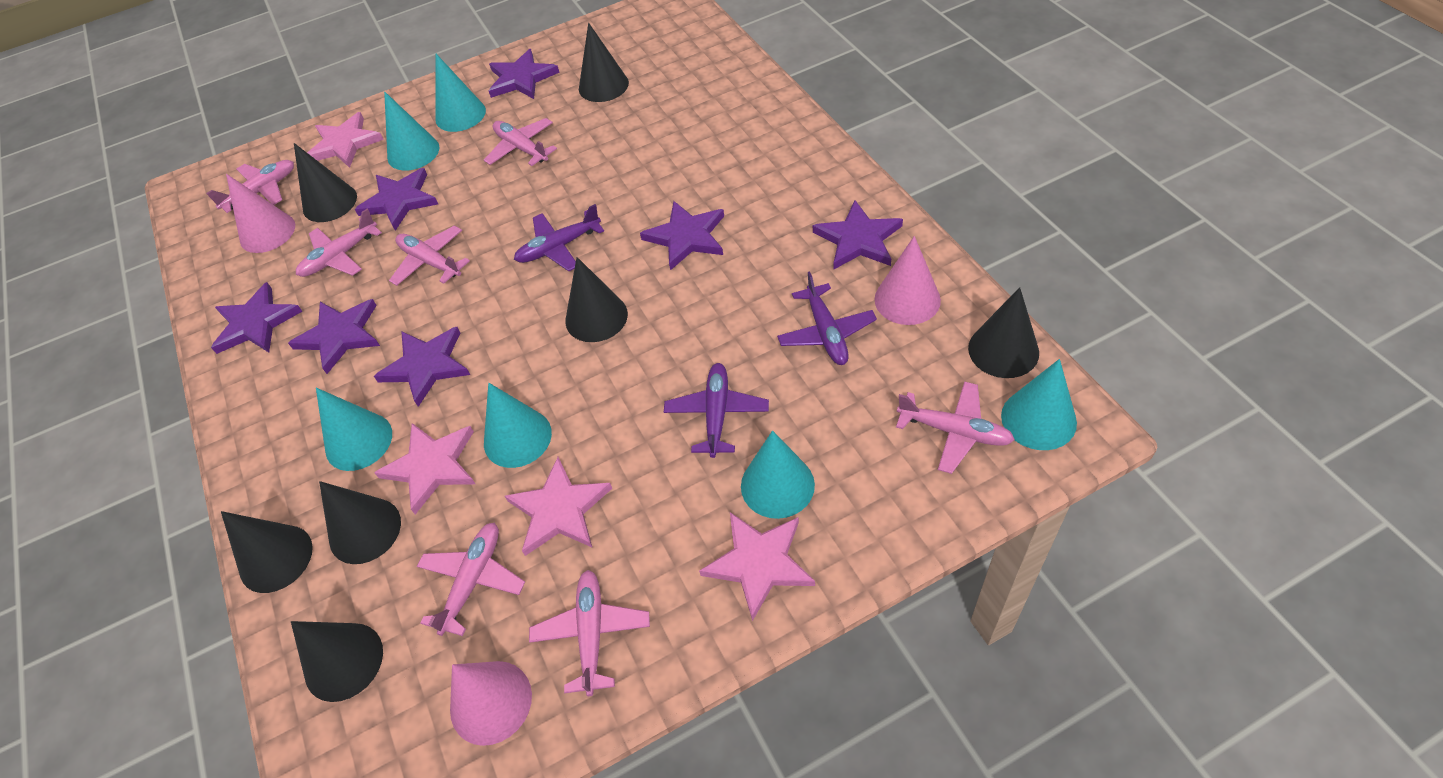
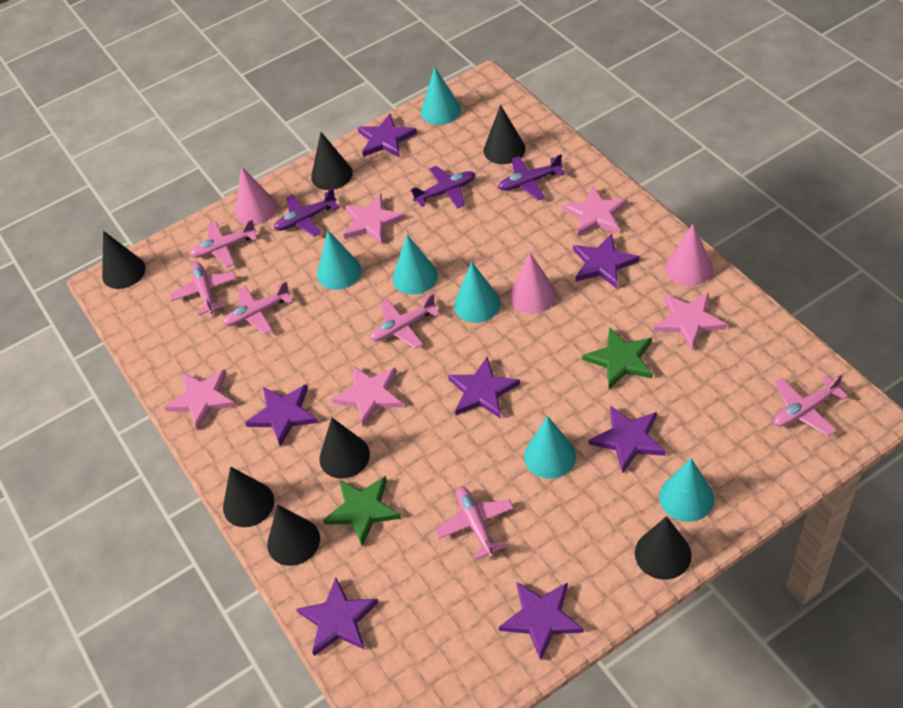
green star: none = 0 -> [323,476,401,546] [582,327,653,389] = 2
pink plane: [206,160,294,213] [296,209,382,277] [389,225,470,286] [417,523,525,636] [484,118,557,166] [529,570,650,696] [896,381,1015,474] = 7 -> [170,262,237,315] [190,220,257,268] [223,282,293,334] [370,294,440,349] [435,486,514,559] [774,374,848,436] = 6
pink star: [307,112,384,168] [374,423,475,514] [505,457,612,556] [699,512,815,621] = 4 -> [164,369,236,430] [332,366,403,427] [343,194,405,244] [562,186,628,237] [654,293,727,350] = 5

